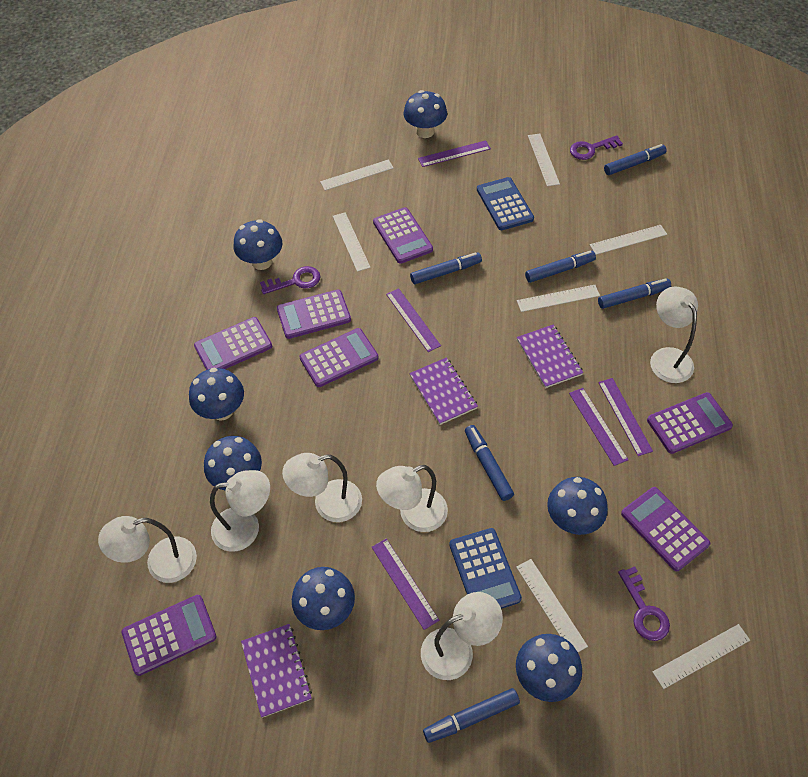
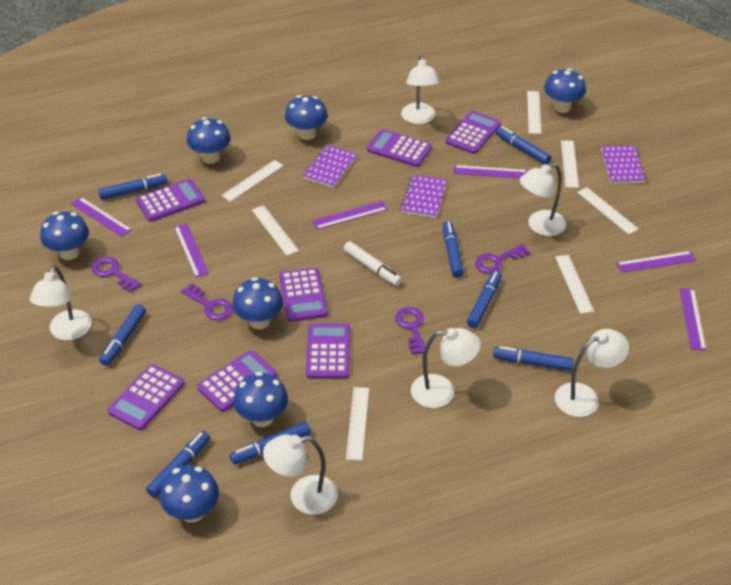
blue calculator: [449,528,522,609] [477,177,534,230] = 2 -> none = 0
blue marker: [410,252,482,284] [423,688,520,743] [465,425,514,501] [525,251,596,283] [598,278,671,309] [604,144,667,175] = 6 -> [98,173,167,200] [100,304,146,366] [146,431,210,498] [230,421,311,465] [443,221,464,278] [467,271,502,328] [493,346,573,371] [496,126,551,164] = 8
purple key: [260,266,321,294] [570,135,623,160] [618,566,670,641] = 3 -> [92,257,141,293] [181,283,233,320] [395,307,425,355] [475,244,530,274] = 4
purple ruler: [372,539,439,630] [386,288,441,352] [418,140,491,167] [569,388,628,466] [598,378,653,456] = 5 -> [71,197,132,237] [174,223,209,278] [312,201,388,229] [454,165,527,178] [616,251,696,273] [680,288,706,351] = 6
white marker: none = 0 -> [343,241,402,286] = 1

